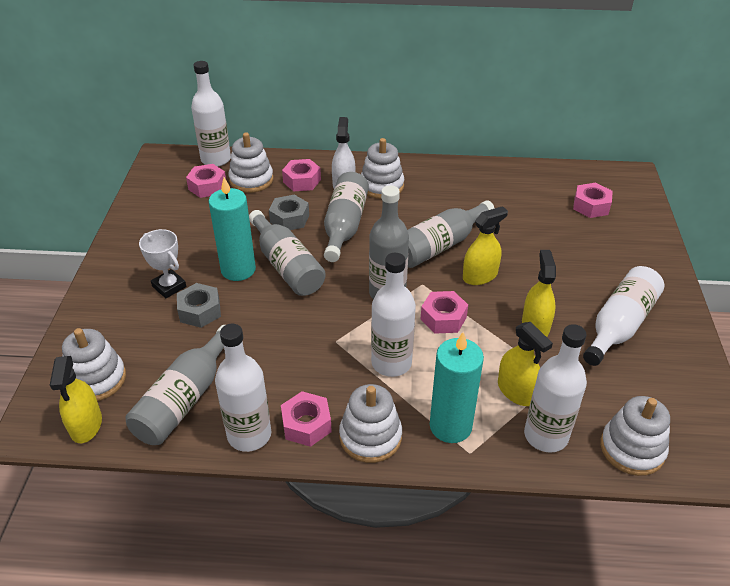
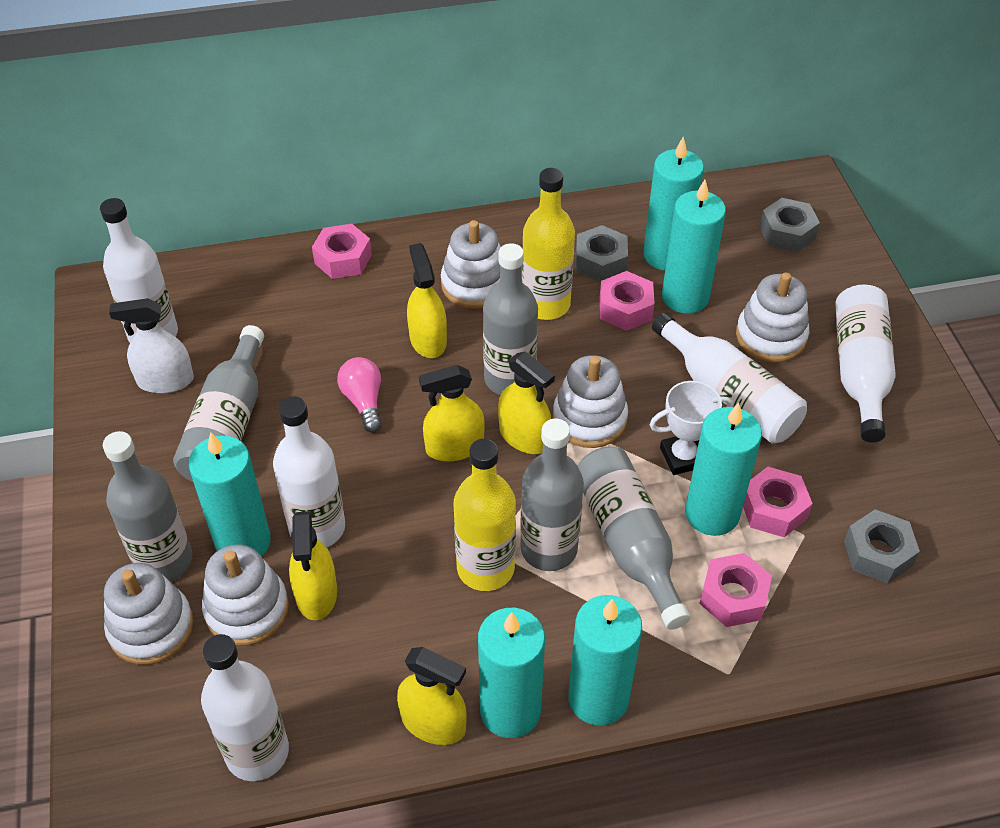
grey nut: [177,283,221,328] [269,195,309,230] = 2 -> [576,225,628,282] [759,198,820,252] [844,509,920,584] = 3
pink light bulb: none = 0 -> [337,357,382,433] = 1
pink nut: [186,164,226,198] [281,391,332,447] [282,159,321,191] [421,291,468,334] [573,182,613,218] = 5 -> [312,224,372,279] [600,271,655,331] [699,553,772,627] [743,467,813,537] = 4
turquoise candle: [209,177,256,281] [430,332,484,443] = 2 -> [188,432,271,557] [478,608,545,738] [569,595,642,726] [643,136,704,270] [662,180,726,314] [685,402,762,536] = 6
yellow bottle: none = 0 -> [454,439,516,591] [522,168,575,320] = 2
yellow spray bottle: [50,356,102,443] [463,206,508,285] [498,322,553,406] [522,250,556,337] = 4 -> [289,511,337,620] [397,647,467,745] [407,243,447,358] [419,365,485,461] [498,351,555,454] = 5

